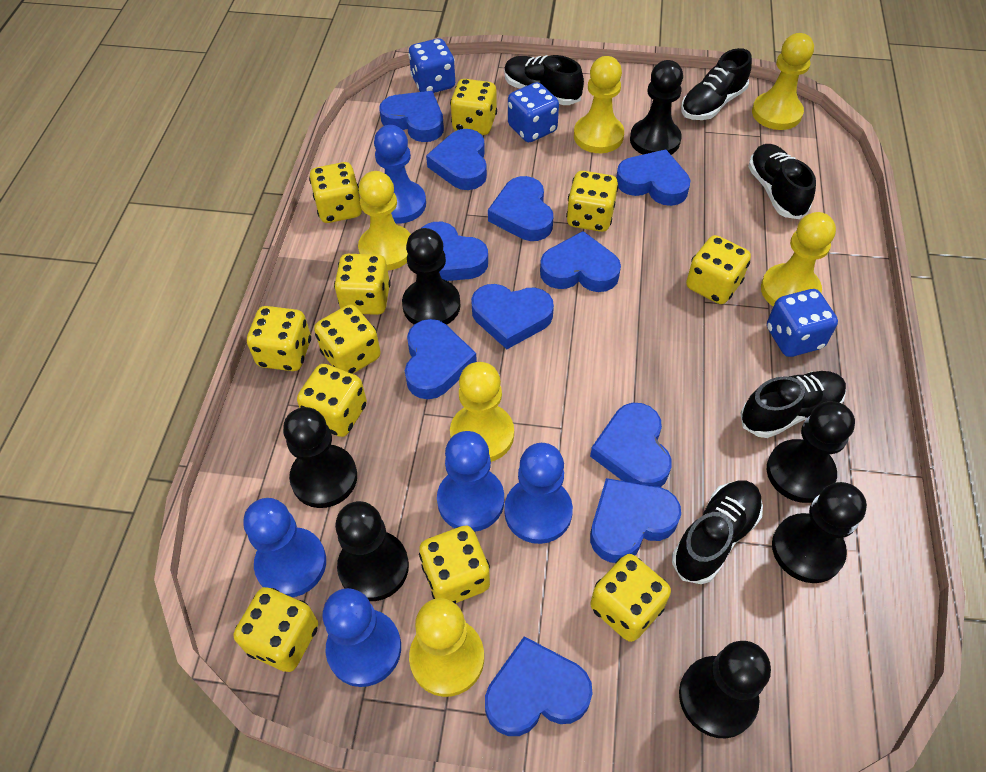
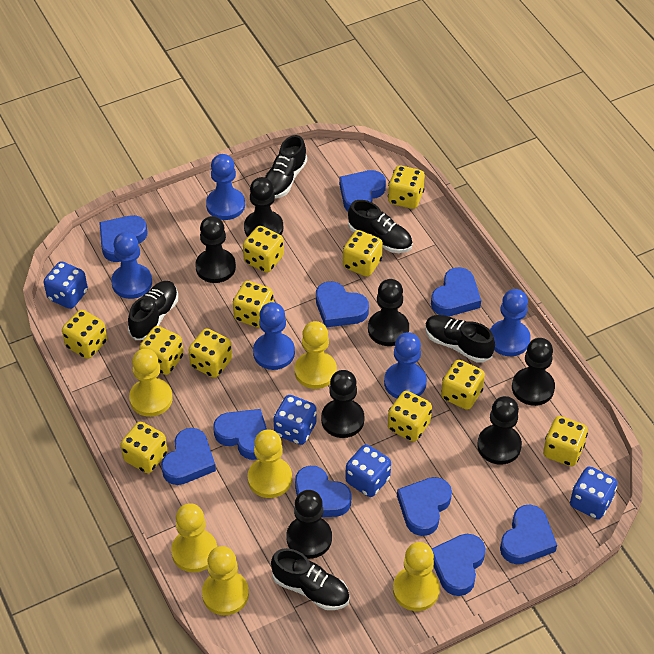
blue dice: [408,38,455,93] [508,82,559,142] [767,289,838,357] = 3 -> [44,261,88,309] [274,395,317,445] [346,444,391,497] [570,467,617,519] = 4
blue heart: [379,91,444,142] [405,319,477,399] [422,222,488,281] [426,129,487,190] [471,284,554,349] [485,636,593,736] [488,176,553,241] [540,231,621,292] [590,403,672,487] [590,478,681,563] [616,149,690,206] = 11 -> [99,215,147,262] [161,428,216,485] [213,409,267,460] [295,466,351,517] [316,281,369,327] [339,170,386,211] [397,477,452,536] [431,267,481,316] [432,534,485,596] [500,505,557,564] = 10

